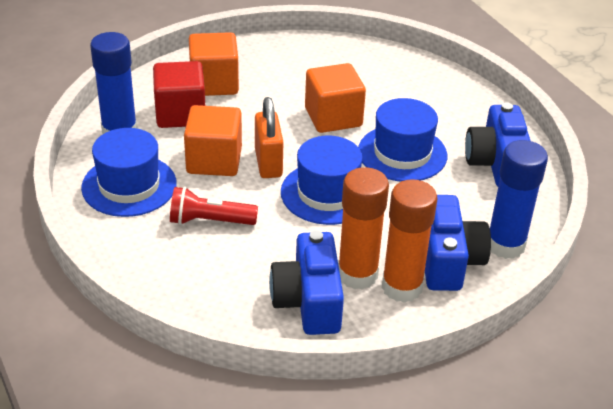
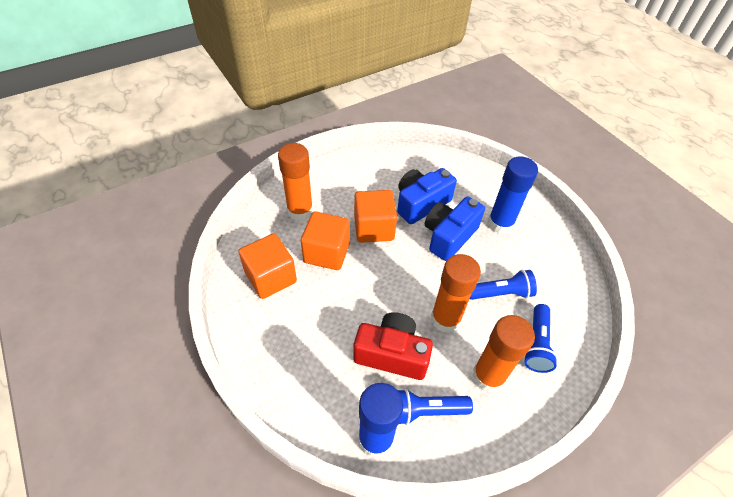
blue camera: [269,230,344,335] [425,195,491,291] [465,102,530,186] = 3 -> [397,168,457,224] [425,197,485,261] = 2
blue flashlight: none = 0 -> [398,389,473,425] [470,270,537,300] [524,304,558,373] = 3
blue hat: [81,128,177,217] [281,136,363,225] [358,98,447,181] = 3 -> none = 0
orange glue stick: [338,167,389,290] [382,179,437,303] = 2 -> [278,143,313,221] [431,254,481,333] [472,315,535,392] = 3
orange padlock: [255,97,283,178] = 1 -> none = 0
red camera: none = 0 -> [353,312,433,380] = 1
red cube: [153,61,205,128] = 1 -> none = 0
red flashlight: [170,187,258,225] = 1 -> none = 0

